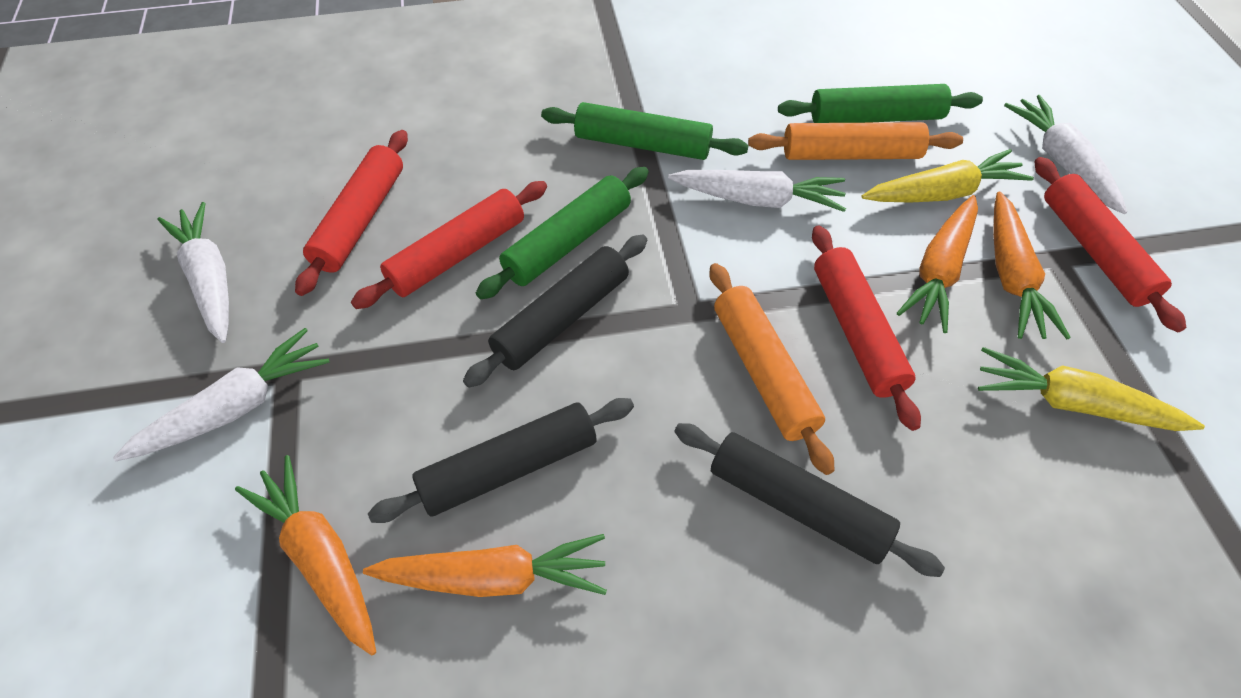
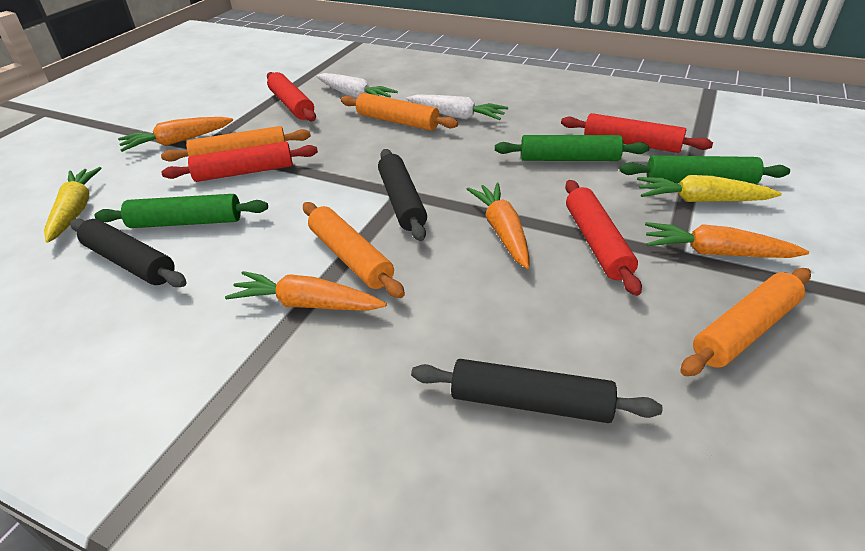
orange rolling pin: [709,263,835,475] [748,122,963,160] = 2 -> [161,126,311,162] [303,202,405,298] [341,93,458,131] [680,268,811,376] = 4
white carrot: [113,328,330,461] [158,202,229,343] [668,170,846,212] [1004,95,1127,214] = 4 -> [317,73,398,98] [407,95,508,120] = 2

